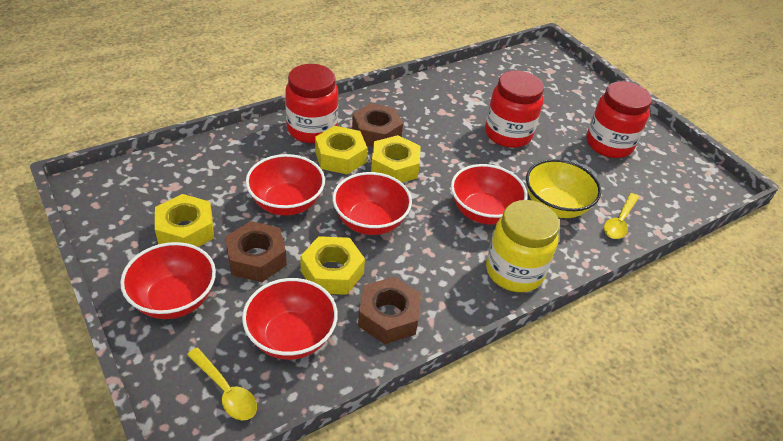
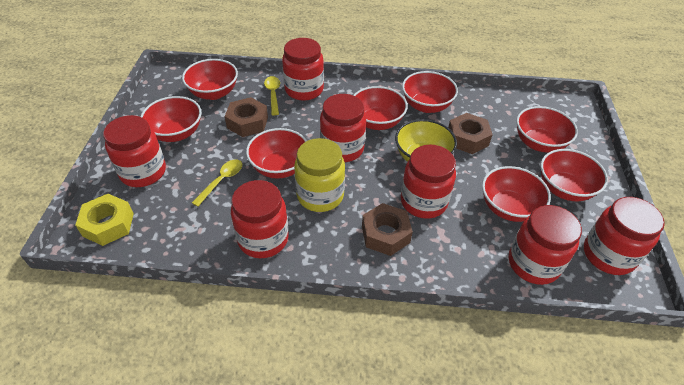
red bowl: [120,242,216,319] [242,278,338,360] [246,154,325,215] [333,172,412,235] [451,164,527,225] = 5 -> [141,96,201,142] [182,59,238,100] [246,128,307,179] [353,86,408,130] [402,71,458,113] [482,166,551,222] [516,106,578,153] [541,149,608,201] = 8
red jar: [285,64,338,143] [485,71,544,148] [586,81,652,158] = 3 -> [103,115,166,187] [231,180,289,258] [282,38,324,101] [320,94,366,162] [401,145,456,219] [509,205,582,285] [584,197,665,275] = 7
yellow nut: [155,194,214,247] [300,236,365,295] [315,126,367,174] [371,135,421,183] = 4 -> [75,194,134,246] = 1

